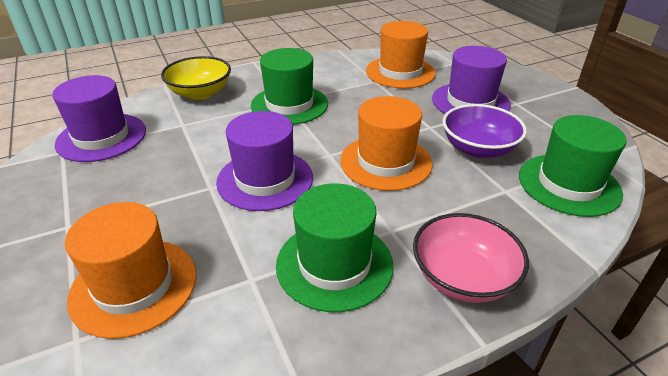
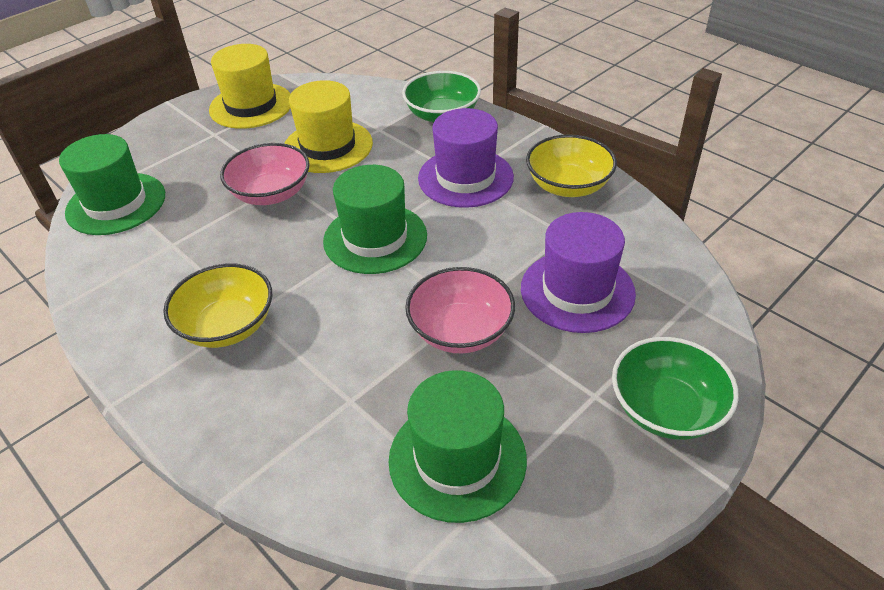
green bowl: none = 0 -> [402,71,481,123] [612,337,739,440] = 2
orange hat: [65,202,197,339] [340,96,433,191] [366,21,436,88] = 3 -> none = 0
pink bowl: [413,213,529,303] = 1 -> [220,143,310,205] [405,267,515,353] = 2
purple bowl: [443,104,527,158] = 1 -> none = 0
purple hat: [52,75,146,162] [216,111,313,211] [432,46,511,114] = 3 -> [418,108,514,208] [521,212,636,333] = 2
yellow bowl: [161,56,231,100] = 1 -> [163,263,272,348] [526,134,617,197] = 2
yellow hat: none = 0 -> [209,44,291,129] [284,80,373,173] = 2

